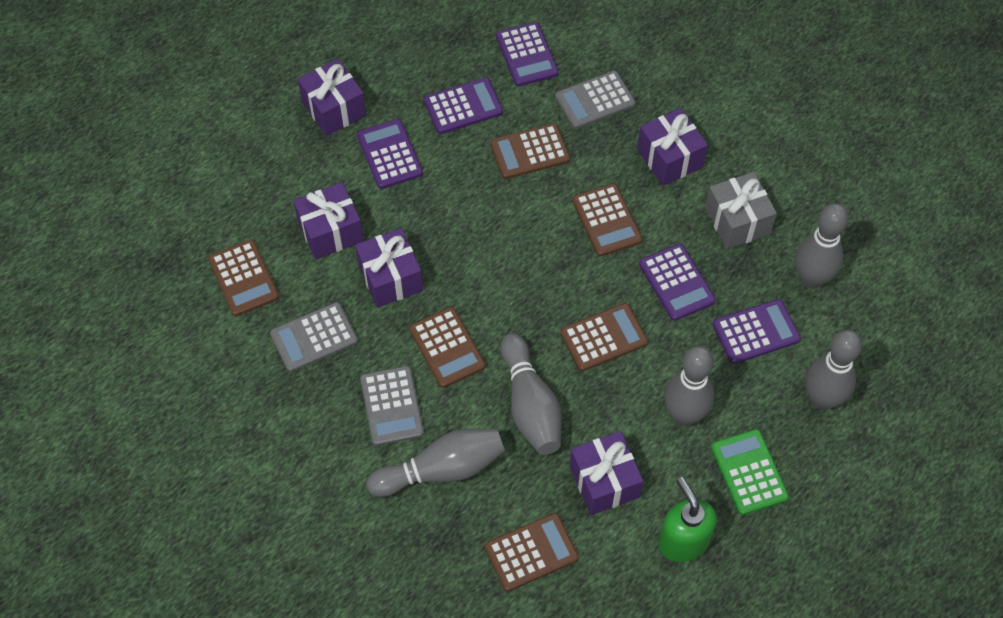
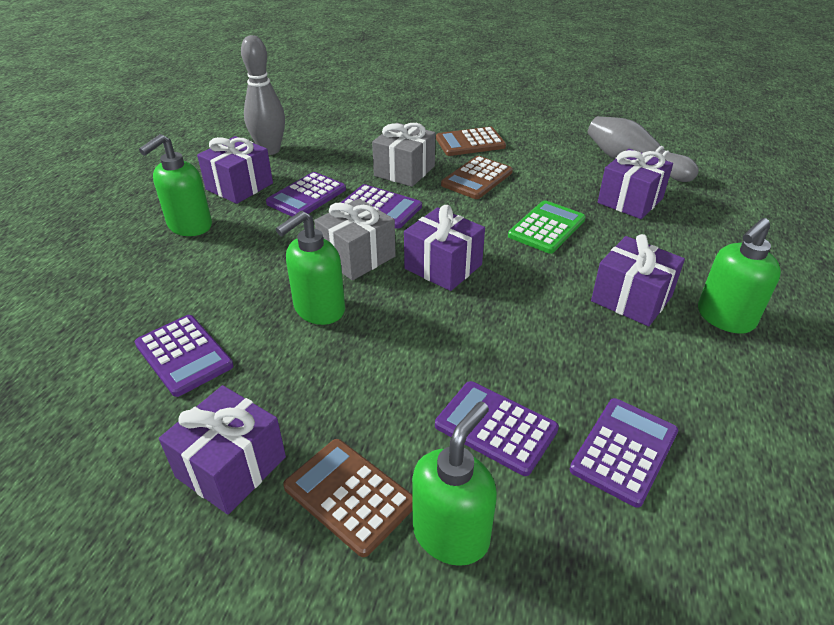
brown calculator: [208,239,279,316] [409,307,486,388] [485,513,579,592] [490,123,570,179] [560,303,648,371] [572,183,642,257] = 6 -> [283,439,413,557] [436,127,506,156] [441,156,513,199] = 3
green soap dispenser: [659,477,717,562] = 1 -> [139,134,212,236] [276,211,345,325] [412,401,497,566] [698,218,781,334] = 4
grey bowling pin: [366,429,505,497] [500,333,561,455] [664,346,714,426] [795,204,849,289] [805,330,862,410] = 5 -> [241,35,285,155] [588,116,699,182] = 2
grey calculator: [270,302,358,372] [360,366,424,446] [555,71,635,129] = 3 -> none = 0
grey gift: [705,172,777,249] = 1 -> [314,198,396,280] [372,123,435,187] = 2

